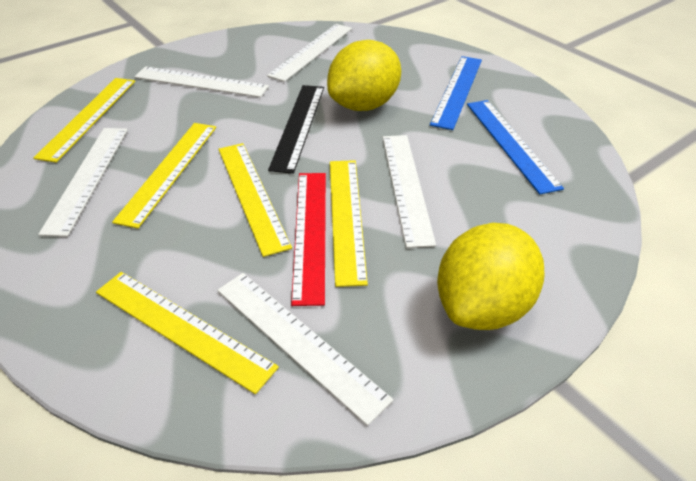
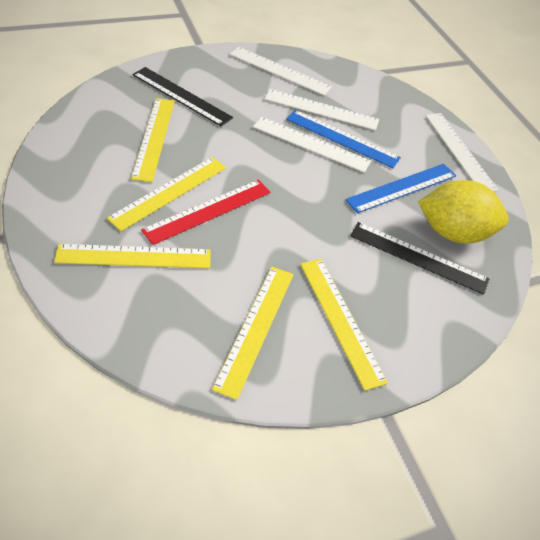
black ruler: [268,85,324,174] = 1 -> [133,67,233,126] [350,222,490,295] = 2
white ruler: [38,128,128,237] [134,67,269,97] [217,273,393,426] [267,24,352,82] [383,135,436,248] = 5 -> [230,47,332,96] [253,117,371,173] [264,89,379,130] [425,113,499,192] = 4
yellow lemon: [327,40,401,111] [437,223,544,330] = 2 -> [418,180,509,244] = 1

